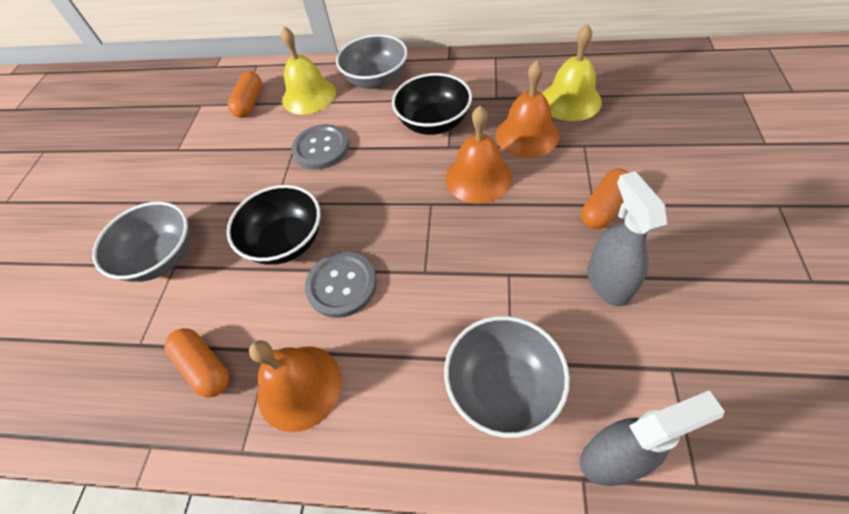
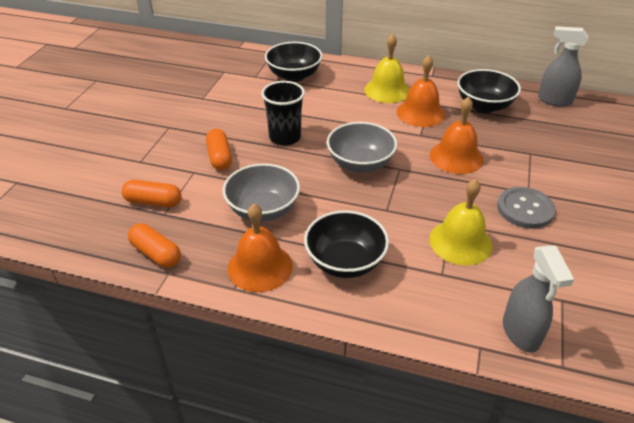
black bowl: [226,185,321,265] [392,73,472,135] = 2 -> [265,42,323,82] [304,210,389,278] [457,69,521,113] = 3
black cup: none = 0 -> [261,81,305,146] = 1
grey bowl: [92,201,190,282] [336,34,408,89] [444,316,570,438] = 3 -> [223,163,300,222] [327,122,397,173] = 2
grey button: [291,124,349,169] [305,252,377,318] = 2 -> [497,187,556,229] = 1

